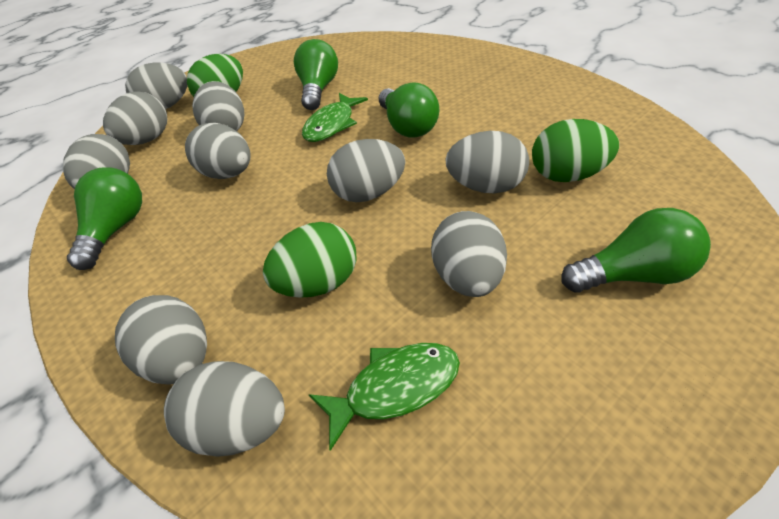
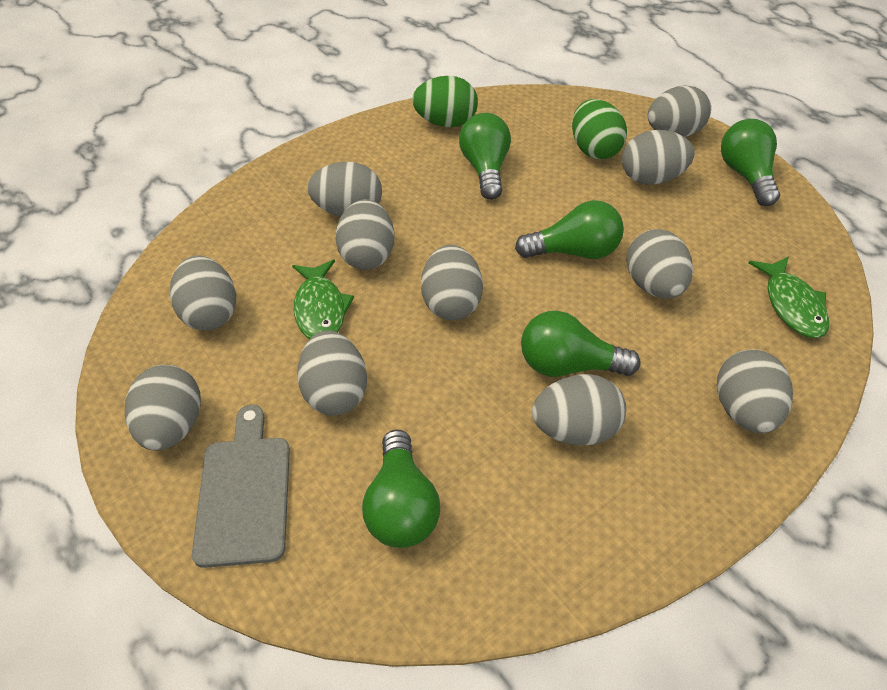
green egg: [187,54,243,97] [263,222,357,298] [532,119,619,182] = 3 -> [412,76,478,127] [572,99,627,159] = 2
green light bulb: [67,167,142,270] [294,39,338,110] [379,82,439,138] [561,208,711,293] = 4 -> [362,430,440,548] [459,113,511,200] [515,200,624,259] [521,311,641,377] [721,119,780,206] = 5
grey cutting board: none = 0 -> [192,405,290,568] = 1
grey egg: [63,134,130,189] [103,92,167,145] [115,295,207,385] [125,63,187,109] [164,361,285,457] [185,122,251,179] [192,81,244,131] [327,139,405,202] [431,211,507,297] [445,131,529,193] = 10 -> [125,365,201,451] [170,255,236,331] [297,330,367,415] [307,162,382,217] [335,199,394,270] [421,245,483,320] [532,374,626,445] [622,130,695,185] [626,229,693,299] [648,85,711,137] [717,349,793,433] = 11

